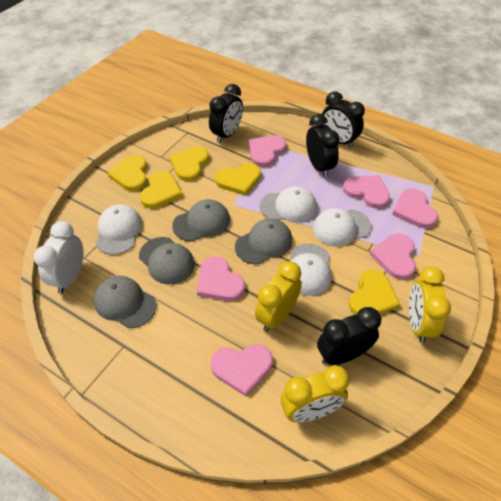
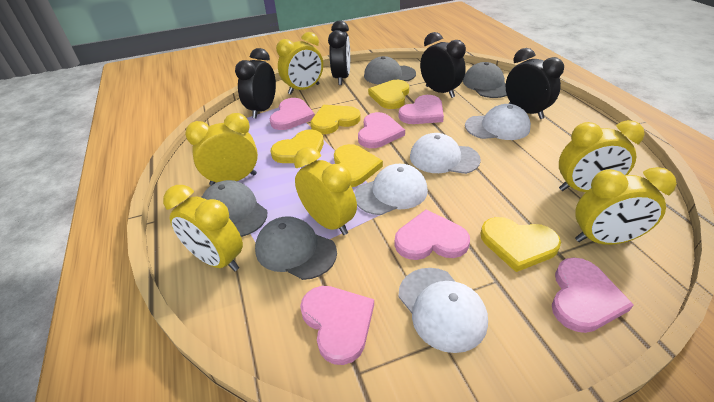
white clock: [34,221,83,294] = 1 -> none = 0
yellow clock: [255,261,302,332] [281,366,350,422] [409,266,451,343] = 3 -> [163,185,243,271] [185,113,258,186] [276,32,323,94] [294,147,357,235] [559,120,645,192] [575,167,677,245] = 6

